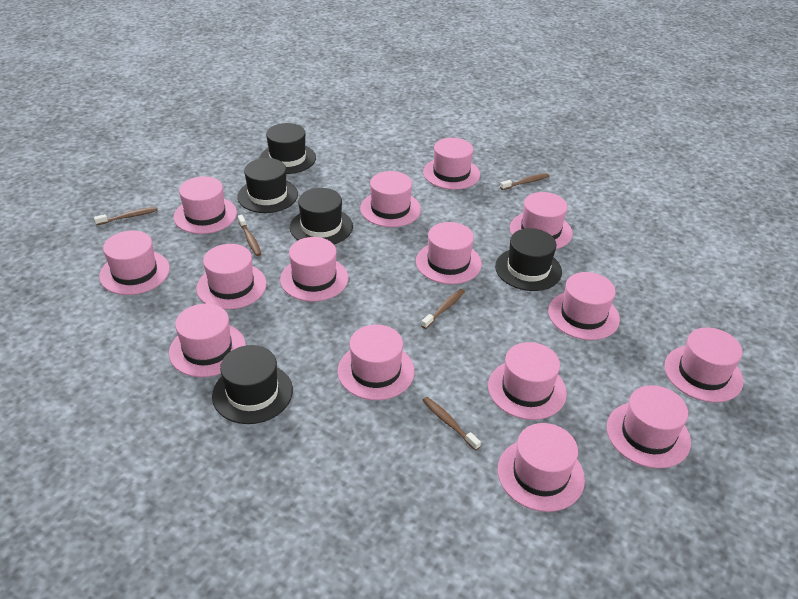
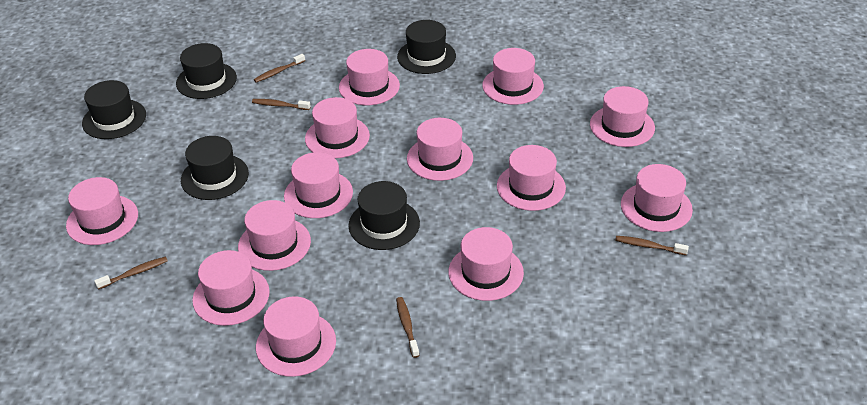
pink hat: [99,231,170,295] [169,304,246,377] [174,176,237,234] [196,244,267,310] [280,237,349,302] [337,324,415,400] [360,171,421,227] [416,222,482,284] [423,138,480,190] [488,342,567,420] [498,423,585,512] [510,192,573,249] [548,272,620,340] [607,385,691,469] [664,327,743,403] = 15 -> [66,177,138,245] [192,250,270,326] [238,200,311,271] [256,296,336,377] [284,152,353,218] [305,97,370,158] [339,49,400,105] [407,118,473,181] [448,227,524,301] [482,48,544,105] [497,145,566,211] [590,86,655,147] [621,164,693,232] = 13

